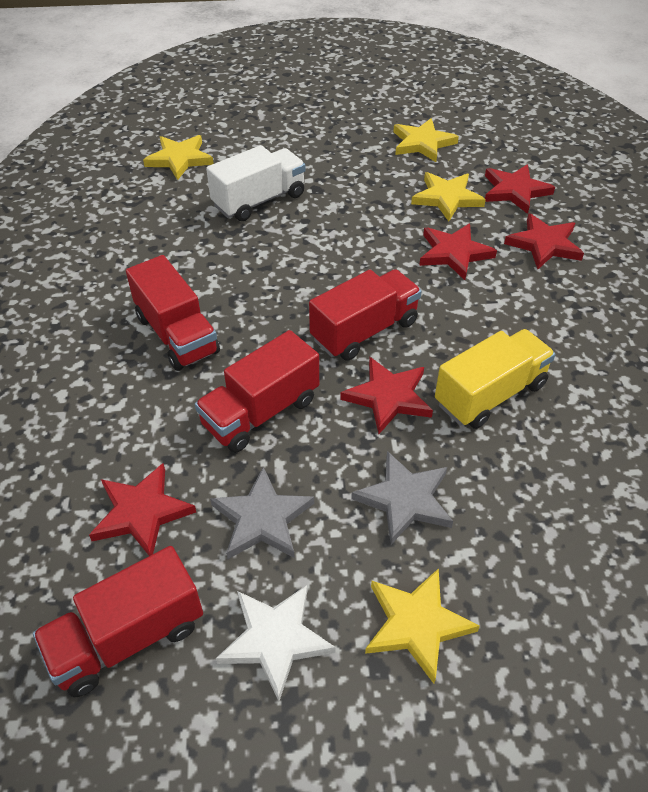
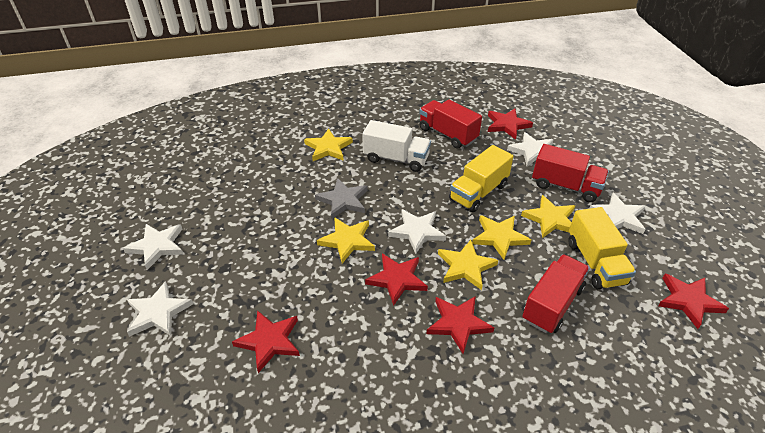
grey star: [210,467,314,559] [351,451,453,544] = 2 -> [315,178,368,219] = 1
red truck: [33,546,203,697] [126,255,220,371] [195,330,319,453] [309,269,422,361] = 4 -> [419,99,482,148] [522,254,590,334] [532,144,609,202] = 3
white star: [216,585,336,701] = 1 -> [123,224,183,270] [127,281,193,337] [388,209,446,254] [507,132,554,166] [589,192,646,234] = 5
yellow star: [143,135,214,180] [365,568,480,684] [393,118,459,162] [411,172,486,221] = 4 -> [304,128,353,161] [317,217,375,264] [438,240,498,290] [472,215,531,260] [521,195,575,238] = 5
yellow truck: [435,329,555,429] = 1 -> [449,145,514,212] [568,207,636,289] = 2

